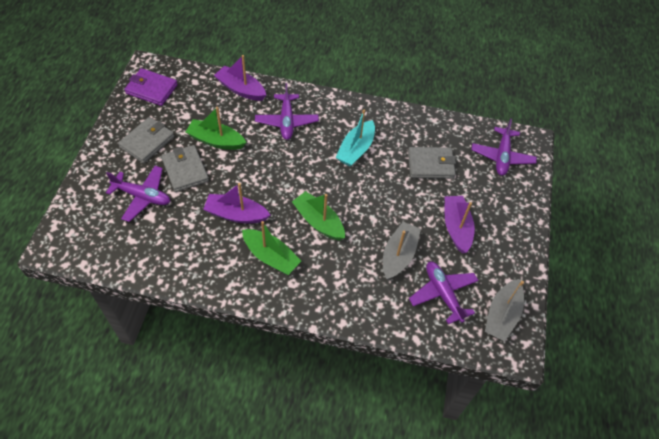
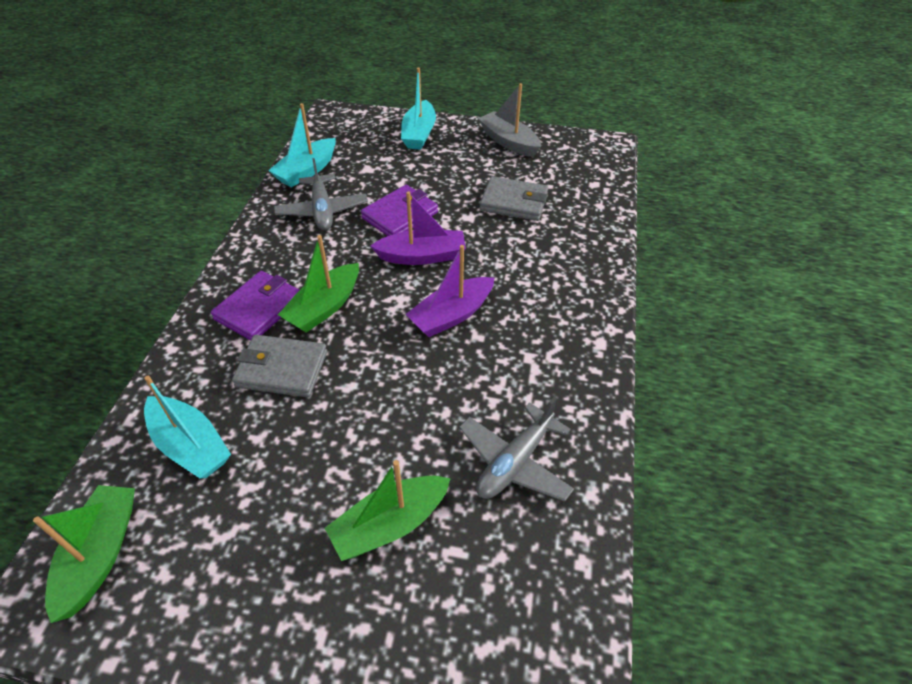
grey boat: [383,222,421,280] [485,279,524,341] = 2 -> [478,83,541,157] = 1
grey plane: none = 0 -> [274,158,368,230] [459,396,574,502] = 2
grey wallet: [118,117,174,163] [161,145,209,192] [408,147,456,179] = 3 -> [232,335,327,398] [480,176,548,221] = 2
purple boat: [203,183,270,223] [214,55,266,101] [445,196,475,253] = 3 -> [371,191,466,265] [405,245,494,337] = 2
purple plane: [106,166,170,222] [255,83,319,140] [409,262,479,324] [471,119,537,176] = 4 -> none = 0
purple wallet: [124,68,178,106] = 1 -> [211,271,300,341] [361,185,438,236] = 2
turquoise boat: [336,110,375,167] = 1 -> [144,376,231,479] [268,103,336,187] [401,68,436,150] = 3

